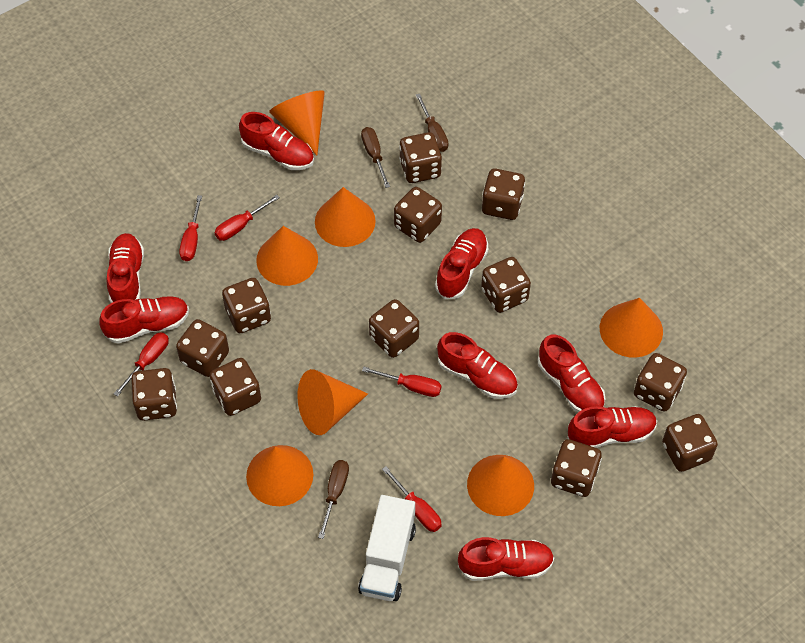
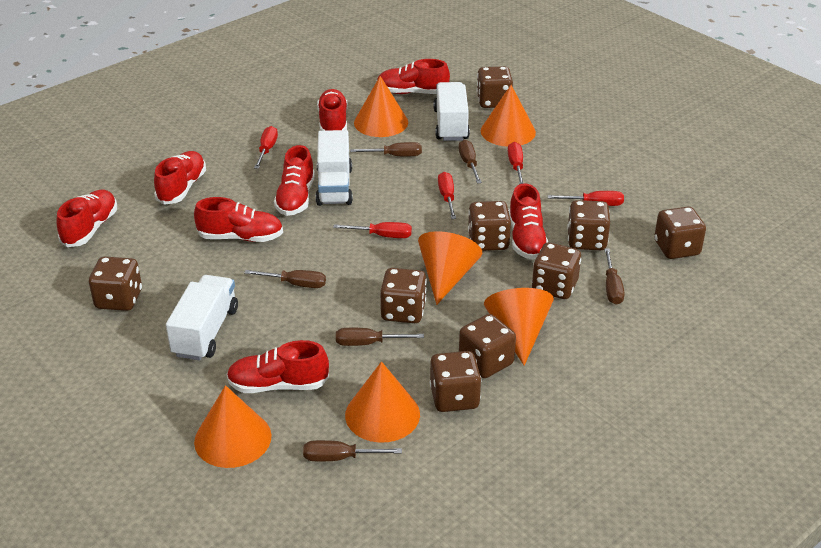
brown dice: [131,368,177,421] [176,319,229,377] [210,358,261,416] [222,278,271,333] [369,299,419,358] [394,187,442,243] [399,132,442,183] [481,257,531,313] [482,169,525,220] [551,439,602,497] [634,353,687,412] [662,414,718,472] = 12 -> [89,256,142,311] [380,268,427,323] [430,351,482,412] [459,314,516,378] [468,201,511,251] [477,66,513,108] [532,243,581,299] [567,200,610,250] [654,207,706,259] = 9
brown screwdriver: [318,460,349,539] [361,127,390,188] [416,94,448,152] = 3 -> [244,270,326,288] [303,440,402,461] [336,328,424,346] [350,142,422,156] [459,140,482,184] [604,249,625,305] = 6
orange cone: [246,445,313,506] [256,226,318,286] [269,90,325,155] [297,369,368,435] [315,187,376,247] [467,455,534,516] [600,298,663,358] = 7 -> [194,385,272,468] [345,361,420,443] [354,76,408,137] [418,231,483,305] [481,85,536,147] [484,288,554,366] = 6
white truck: [358,495,416,601] = 1 -> [166,275,238,361] [316,130,353,206] [433,82,470,141] = 3

